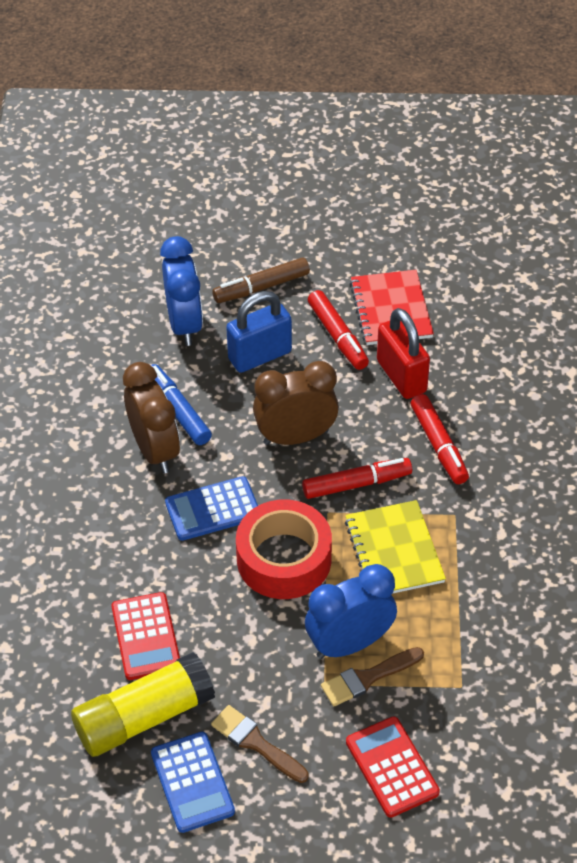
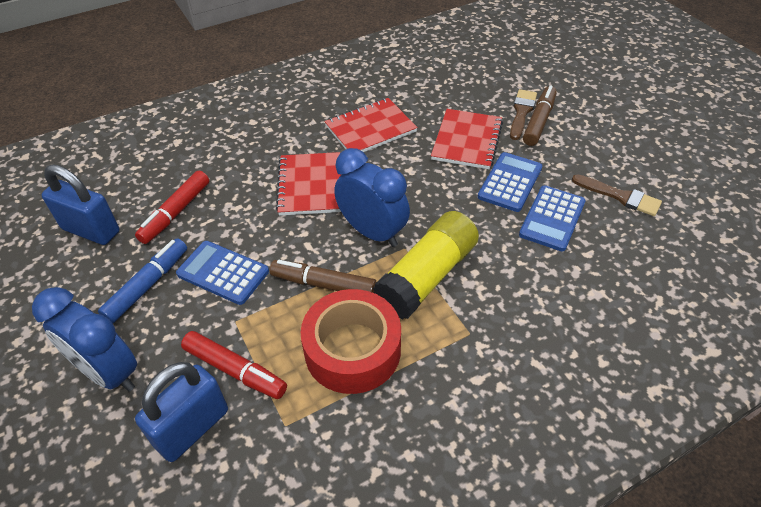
blue calculator: [151,732,235,833] [165,476,258,541] = 2 -> [176,241,269,305] [478,152,543,212] [519,186,586,251] = 3
blue padlock: [226,291,292,373] = 1 -> [42,165,120,245] [135,362,228,462] = 2
brown clock: [123,362,180,473] [253,361,339,445] = 2 -> none = 0
brown marker: [212,257,310,303] = 1 -> [270,260,376,293] [523,85,557,146] = 2
red calculator: [112,592,180,680] [346,716,440,818] = 2 -> none = 0
red marker: [302,458,412,499] [307,290,369,370] [411,394,469,484] = 3 -> [135,171,209,244] [181,331,287,399] = 2
red notebook: [350,270,434,345] = 1 -> [276,152,341,216] [324,98,418,152] [431,109,503,169] = 3
red padlock: [377,308,430,399] = 1 -> none = 0
yellow notebook: [345,500,446,594] = 1 -> none = 0

